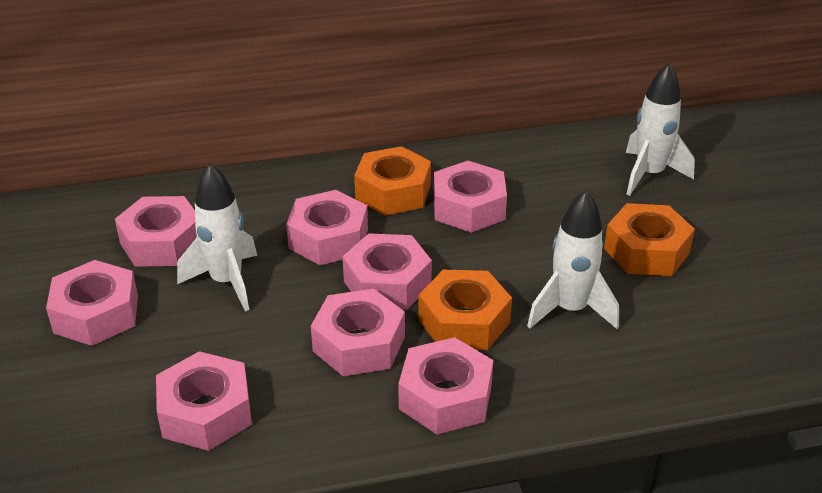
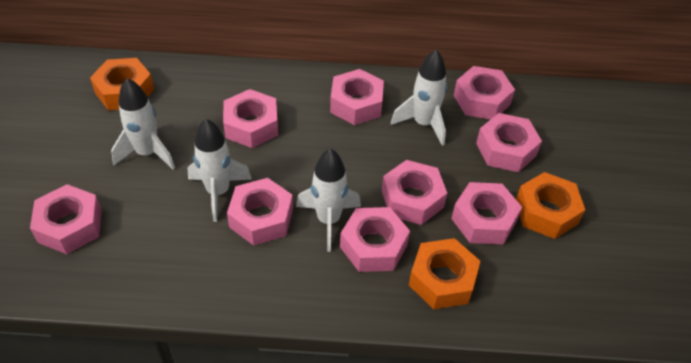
pink nut: [46,260,138,346] [115,196,197,267] [156,351,252,451] [286,190,368,265] [311,289,405,376] [343,233,432,310] [398,337,493,434] [434,161,507,233] = 8 -> [30,184,102,254] [223,89,278,148] [227,178,293,246] [330,69,384,125] [340,207,410,272] [382,160,447,225] [451,182,522,245] [454,66,515,119] [476,113,542,172] = 9
white rocket: [177,164,257,312] [527,190,619,329] [626,63,695,196] = 3 -> [111,78,175,169] [188,119,252,222] [296,148,361,252] [391,49,447,146] = 4

